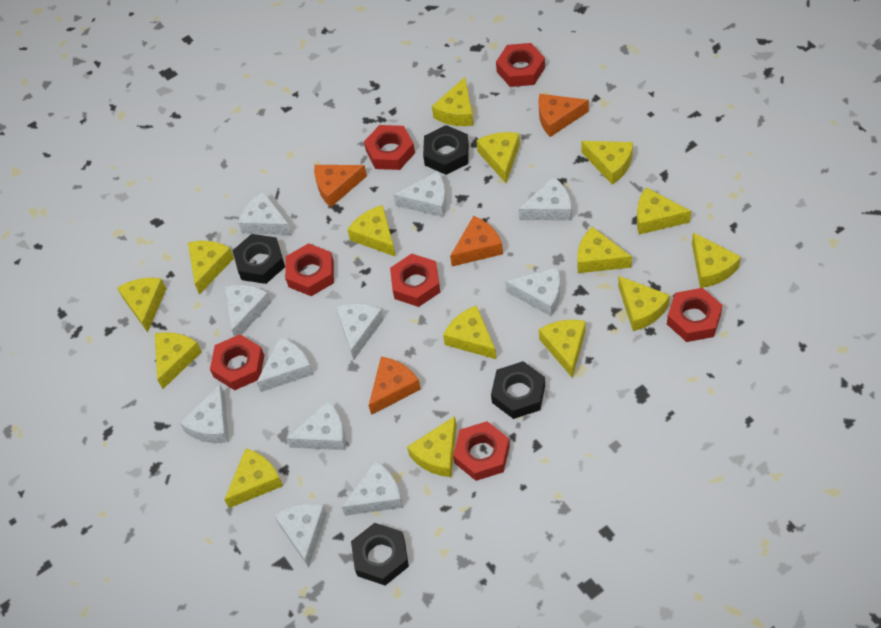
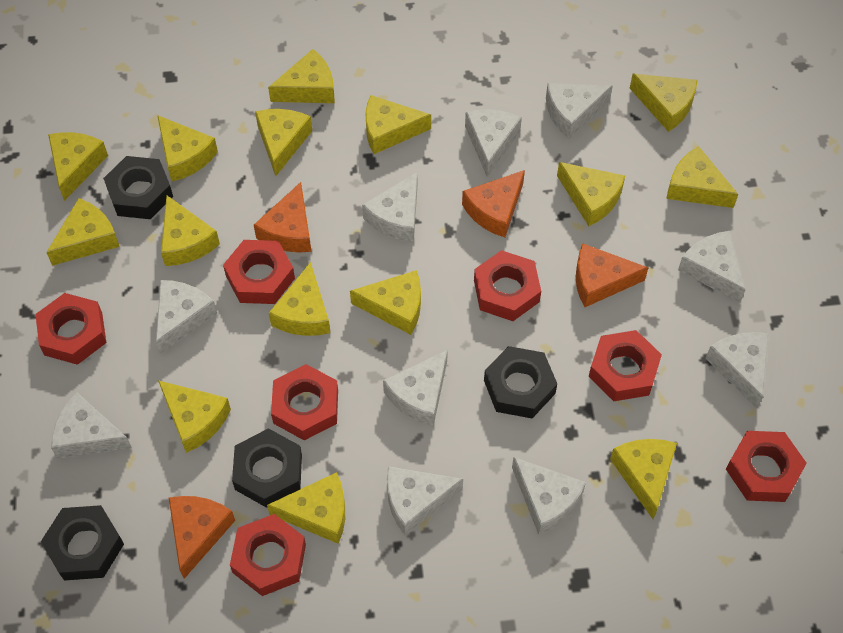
white cheese: [180,384,229,443] [224,285,271,337] [238,192,292,235] [257,337,313,392] [274,504,327,567] [286,401,346,450] [336,303,384,360] [342,461,403,516] [394,171,446,217] [505,267,560,316] [519,177,572,220] = 11 -> [51,392,132,459] [156,280,217,354] [362,172,418,242] [383,350,448,426] [387,466,463,535] [465,109,522,177] [512,457,586,535] [546,83,613,139] [678,231,745,303] [706,332,769,409] = 10

